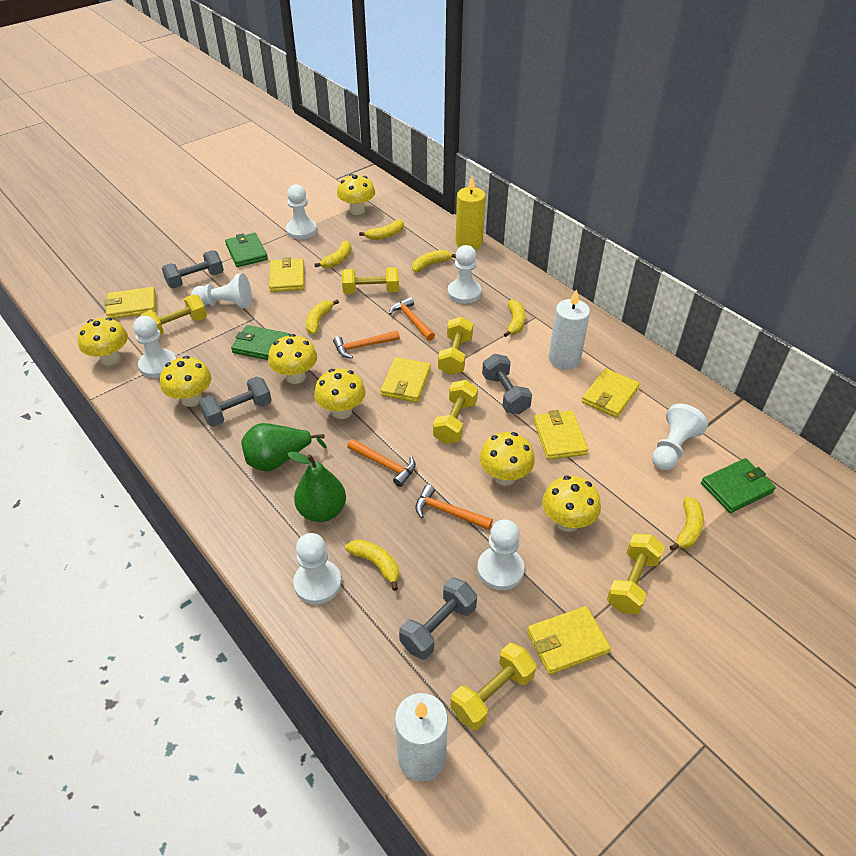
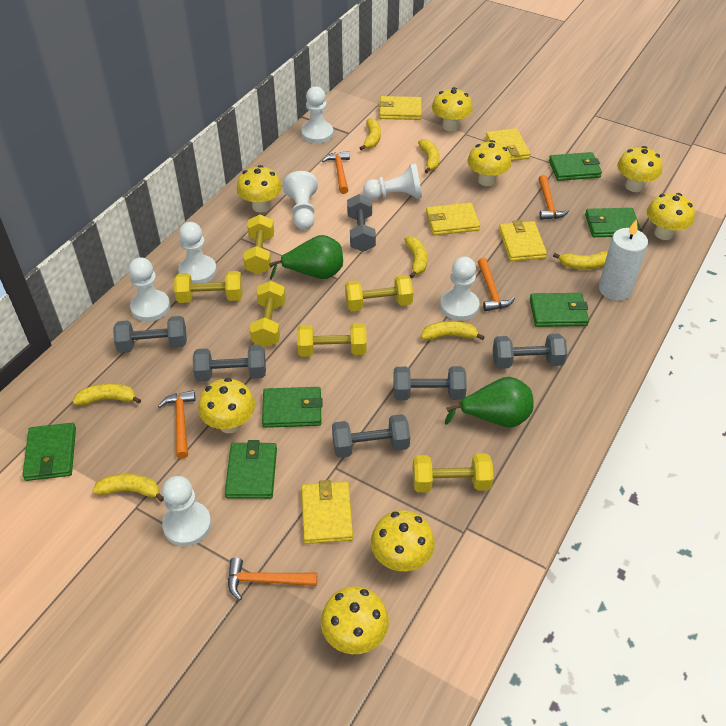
green wallet: [225,233,268,267] [231,325,290,360] [701,458,776,513] = 3 -> [22,423,76,481] [225,440,277,499] [262,387,323,428] [530,293,589,327] [549,152,602,181] [585,208,641,237] = 6
grey dumbbell: [162,250,224,288] [199,376,272,427] [399,578,477,660] [482,354,532,414] = 4 -> [113,316,187,353] [193,345,266,382] [332,414,410,458] [347,194,376,252] [393,366,467,400] [493,334,567,369] = 6
orange hammer: [333,331,400,359] [347,439,416,487] [389,297,435,341] [415,484,493,530] = 4 -> [158,390,196,459] [228,558,317,600] [322,151,350,194] [478,258,515,311] [539,175,569,220] = 5
white candle: [395,693,448,781] [549,289,590,370] = 2 -> [599,219,648,301] = 1
yellow candle: [456,176,486,250] = 1 -> none = 0
yellow mushroom: [78,317,128,366] [160,356,211,407] [268,334,317,384] [314,369,365,419] [337,174,375,215] [480,432,535,486] [542,476,601,532] = 7 -> [198,378,255,433] [237,165,282,212] [321,586,389,654] [371,510,435,571] [432,87,473,131] [467,140,511,186] [617,146,663,192] [647,193,695,240] = 8
yellow wallet: [105,287,156,319] [269,257,304,292] [380,357,431,402] [527,606,611,675] [534,410,588,460] [582,368,640,418] = 6 -> [301,480,353,544] [379,96,422,120] [426,203,480,235] [486,128,531,161] [499,220,547,261] = 5

